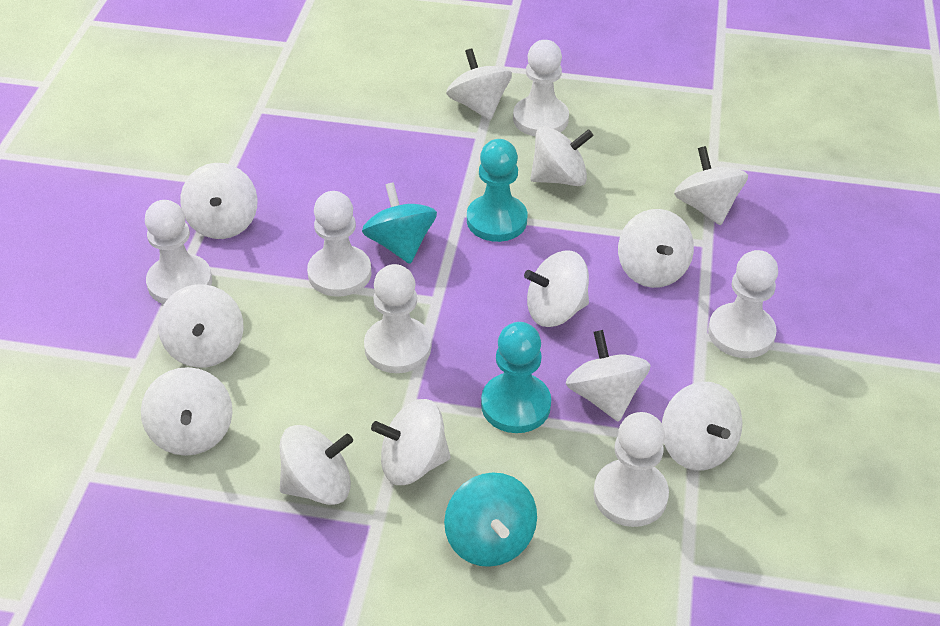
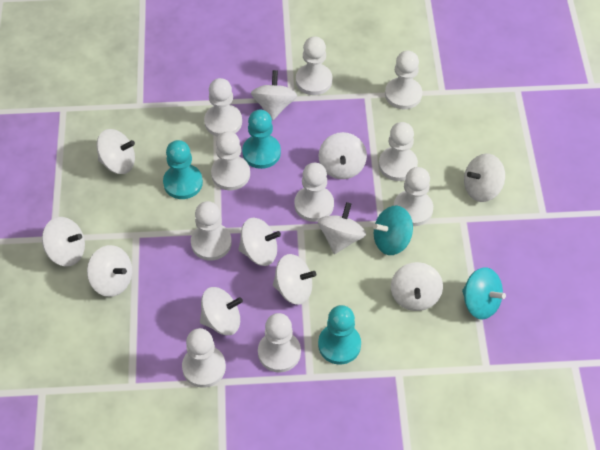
turquoise pawn: [467,139,527,242] [481,322,551,433] = 2 -> [163,140,203,199] [242,110,281,169] [318,305,361,365] = 3
white pawn: [145,200,212,304] [307,191,371,297] [364,264,431,373] [513,40,569,137] [593,412,669,527] [708,250,778,358] = 6 -> [182,328,226,388] [191,201,232,261] [204,78,242,137] [211,131,250,190] [258,313,301,373] [294,163,334,222] [296,36,333,95] [379,122,418,181] [385,51,422,109] [393,167,433,226] = 10
white spinning top: [141,367,233,456] [158,284,243,368] [180,163,258,239] [280,425,353,505] [371,399,451,485] [446,48,512,120] [524,250,589,327] [530,126,594,186] [565,330,651,422] [618,209,694,288] [662,382,742,470] [674,146,748,225] = 12 -> [42,217,85,266] [87,245,132,297] [96,129,135,174] [200,287,243,335] [238,218,281,266] [251,70,297,120] [273,254,316,305] [318,132,367,179] [318,202,366,254] [391,262,443,311] [464,154,505,202] = 11

